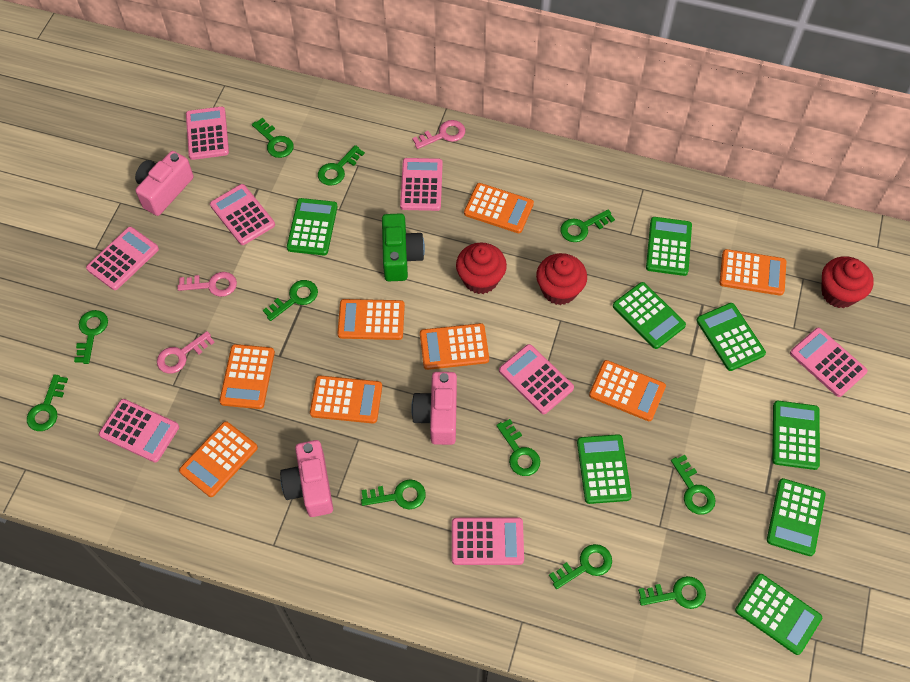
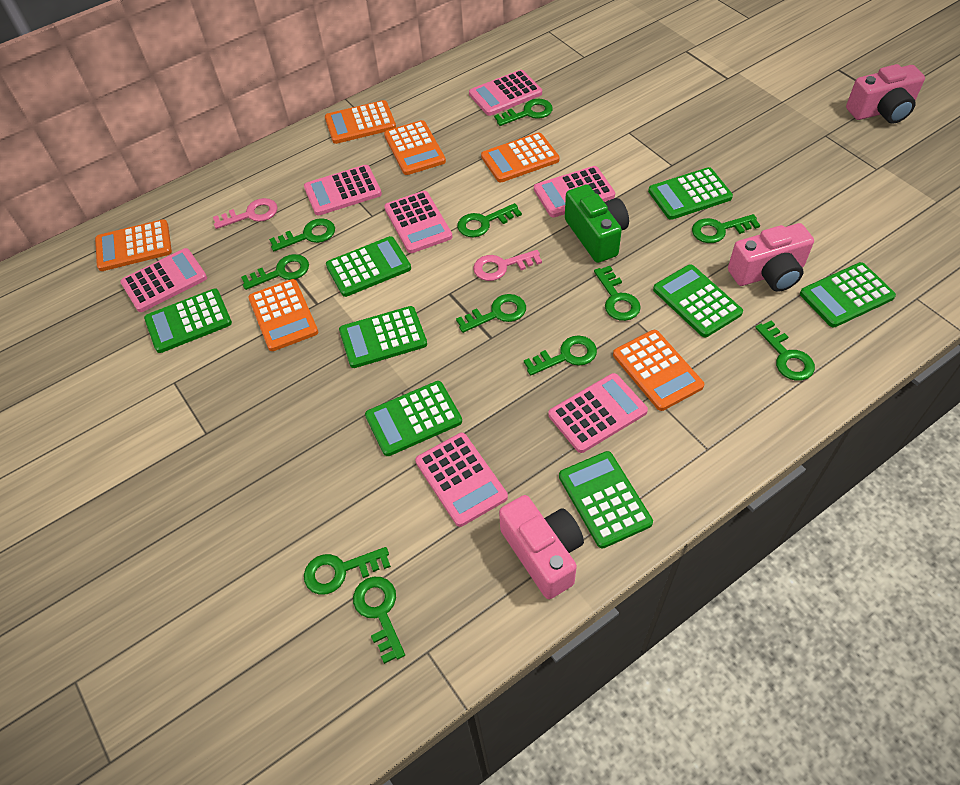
orange calculator: [179,421,258,497] [219,344,275,409] [310,376,382,423] [337,299,405,340] [420,323,489,370] [464,183,534,233] [589,360,666,421] [720,249,786,296] = 8 -> [95,219,172,271] [248,279,318,351] [325,100,396,144] [384,120,446,175] [481,132,560,182] [613,330,704,411] = 6
pink calculator: [86,227,159,290] [99,399,179,462] [186,107,229,160] [210,184,275,245] [400,158,443,211] [452,517,524,565] [499,344,574,414] [790,328,868,397] = 8 -> [120,248,207,312] [304,165,382,216] [384,191,452,253] [415,433,508,527] [469,70,542,116] [534,166,615,218] [548,373,648,453] = 7
pink key: [157,331,215,374] [177,272,237,297] [412,120,465,149] = 3 -> [213,198,278,229] [473,250,542,281] = 2
red cupcake: [456,242,507,294] [536,253,587,305] [821,256,874,308] = 3 -> none = 0

